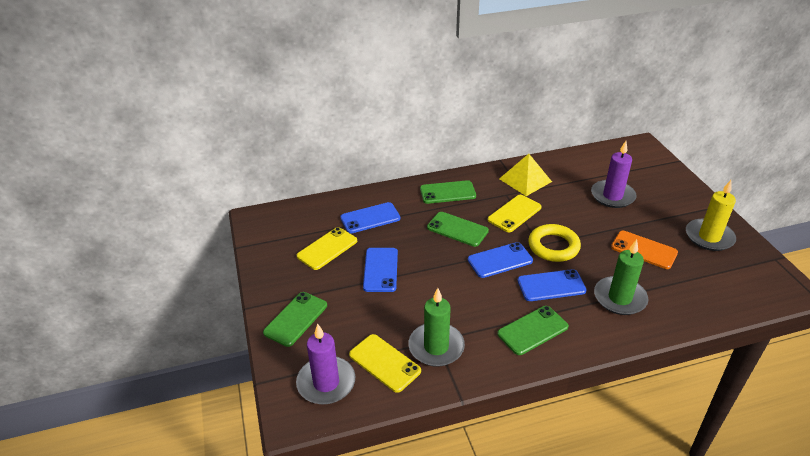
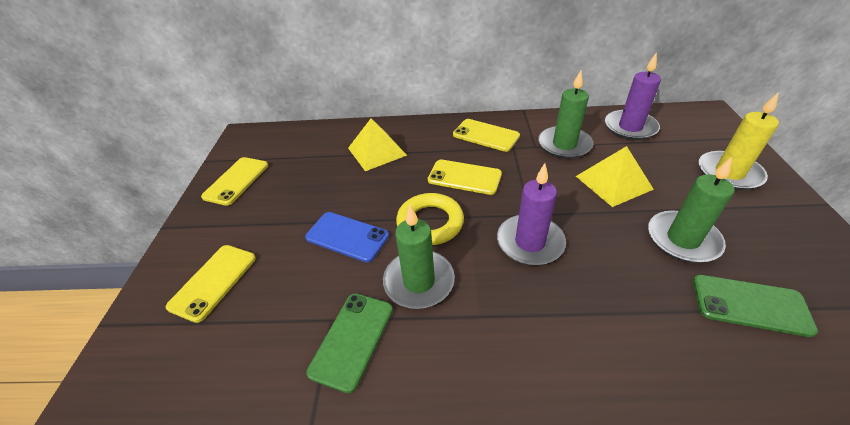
blue phone: [340,202,400,233] [363,248,398,292] [468,242,533,278] [517,269,587,301] = 4 -> [305,212,389,262] = 1
green candle: [408,288,465,366] [594,239,648,315] = 2 -> [383,205,455,309] [538,70,593,159] [648,157,734,263] = 3
green phone: [263,292,327,347] [420,180,476,204] [427,212,489,247] [497,306,569,355] = 4 -> [307,293,393,393] [693,275,818,337] = 2
orange phone: [611,231,678,269] = 1 -> none = 0
yellow phone: [297,227,357,270] [349,334,421,393] [488,195,542,232] = 3 -> [166,245,256,323] [201,157,268,206] [428,160,502,195] [453,119,520,152] = 4
yellow pyramid: [499,154,552,196] = 1 -> [348,118,407,171] [576,146,654,207] = 2

